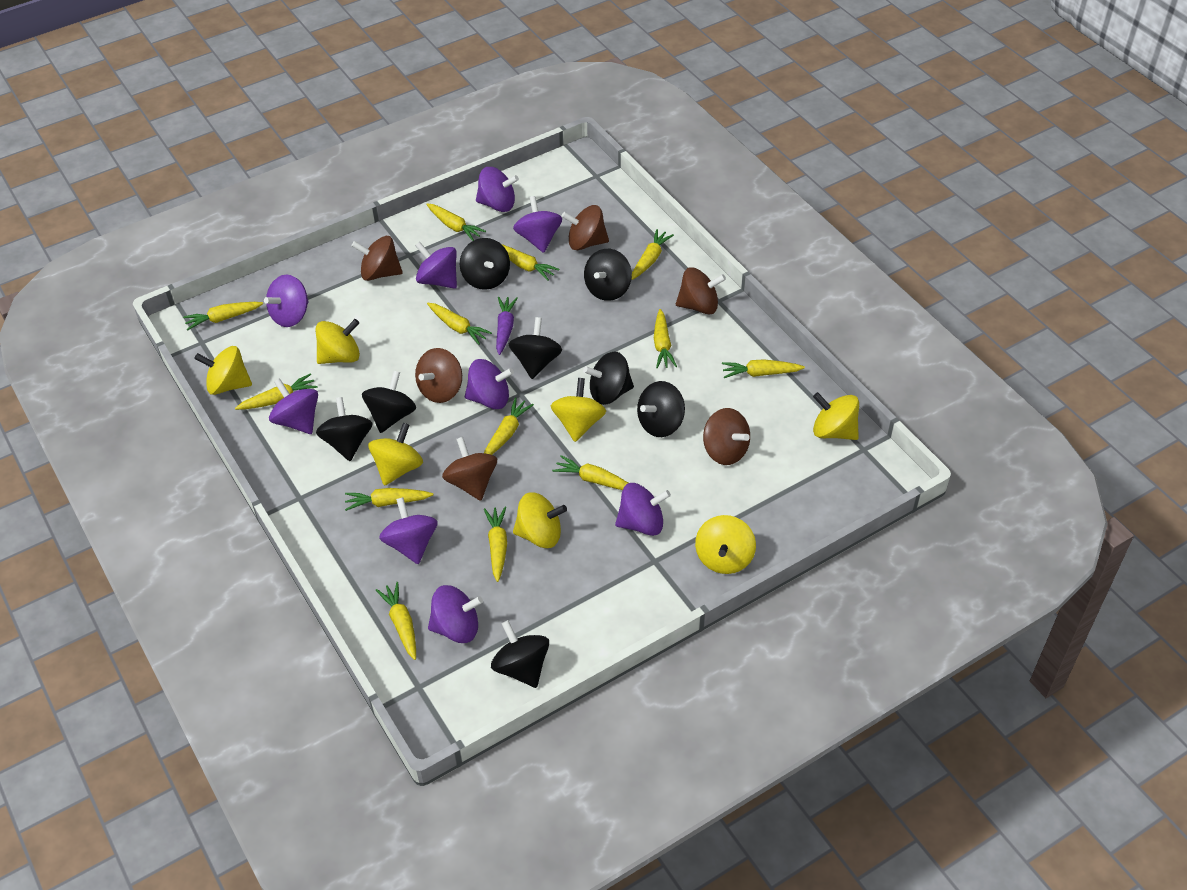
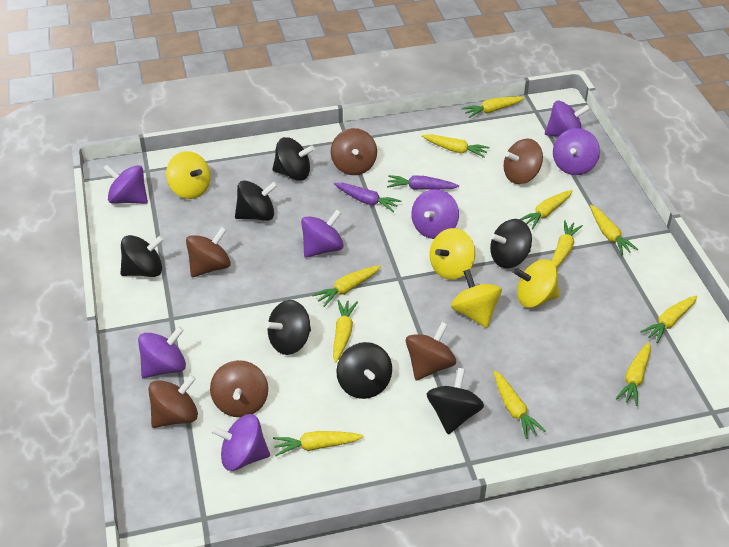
black spinning top: [316,397,373,461] [362,371,416,433] [460,238,510,290] [491,620,549,688] [509,317,562,379] [583,352,634,405] [584,249,632,301] [637,381,685,437] = 8 -> [120,235,164,277] [235,180,278,221] [265,300,311,355] [272,137,315,181] [336,342,392,399] [427,368,484,434] [490,219,532,268] = 7
purple carrot: [496,297,518,355] = 1 -> [334,183,401,212] [387,175,459,190] = 2
purple spinning top: [264,274,309,327] [269,378,318,434] [379,497,438,564] [415,242,457,289] [428,585,483,643] [465,359,514,409] [476,167,519,212] [513,196,562,253] [615,483,671,536] = 9 -> [103,164,148,204] [138,326,186,378] [210,414,270,471] [301,210,344,258] [411,189,459,239] [545,101,590,137] [553,128,600,175] = 7
yellow carrot: [183,302,263,330] [235,373,318,410] [345,488,433,511] [376,582,416,660] [426,203,486,241] [427,303,492,345] [484,397,534,455] [484,507,507,582] [502,244,559,281] [552,455,628,490] [631,229,674,280] [654,309,677,368] [722,359,805,378] = 13 -> [273,431,364,456] [312,265,381,307] [333,300,358,363] [422,134,490,158] [462,97,524,118] [494,371,546,439] [520,190,573,230] [552,220,583,268] [590,205,638,256] [616,342,651,406] [641,296,697,343] = 11
yellow spinning top: [194,346,252,395] [316,319,360,364] [368,423,423,486] [513,492,567,548] [551,378,606,442] [695,515,756,574] [813,392,859,440] = 7 -> [166,151,210,199] [430,228,475,280] [451,269,502,328] [514,259,560,308] = 4

